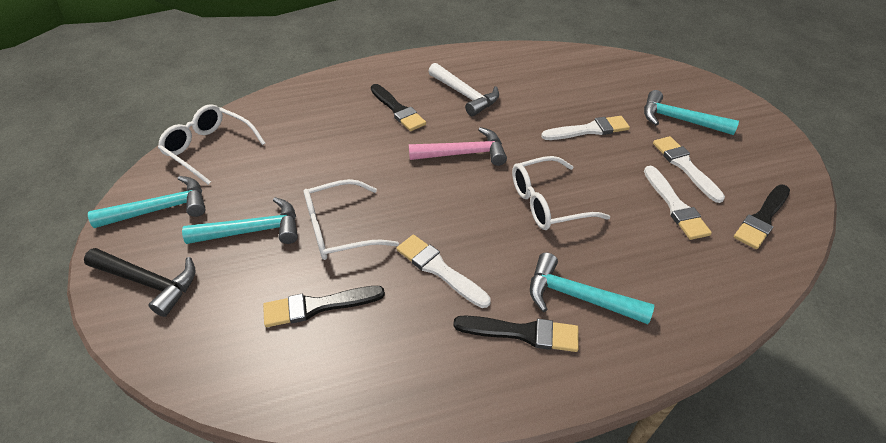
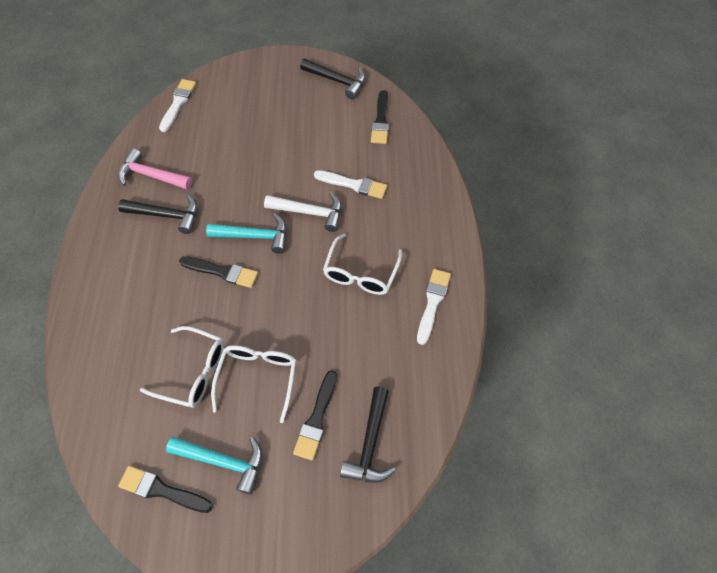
black hammer: [84,248,195,317] = 1 -> [118,194,197,234] [300,58,366,99] [340,386,396,483] = 3
turquoise hammer: [88,176,206,228] [182,197,298,244] [530,252,654,324] [644,90,739,135] = 4 -> [166,437,262,494] [206,213,287,254] = 2
white brush: [397,235,491,308] [541,116,630,140] [644,166,712,240] [653,136,725,203] = 4 -> [159,79,196,132] [314,170,387,199] [417,269,451,345] = 3

